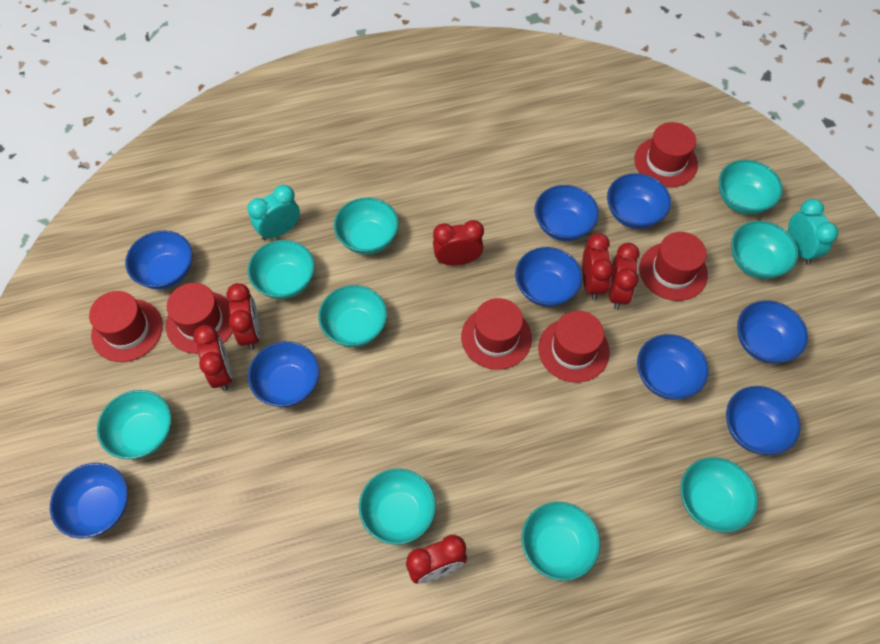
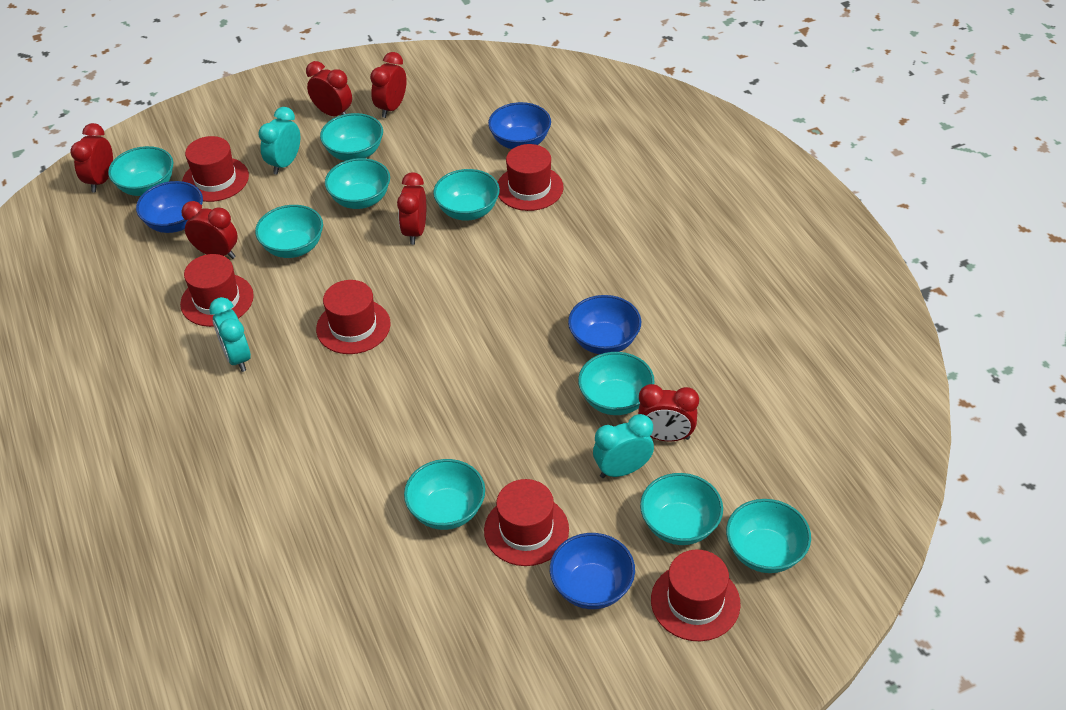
blue bowl: [50,463,128,538] [125,231,193,289] [248,341,320,407] [515,247,582,307] [535,185,599,241] [607,173,671,229] [637,334,709,400] [726,386,801,455] [737,300,808,364] = 9 -> [136,181,203,233] [488,102,551,149] [550,533,635,609] [568,295,641,354] = 4
turquoise clock: [247,185,300,240] [788,199,838,265] = 2 -> [209,297,251,372] [258,107,300,175] [593,414,654,478] = 3

